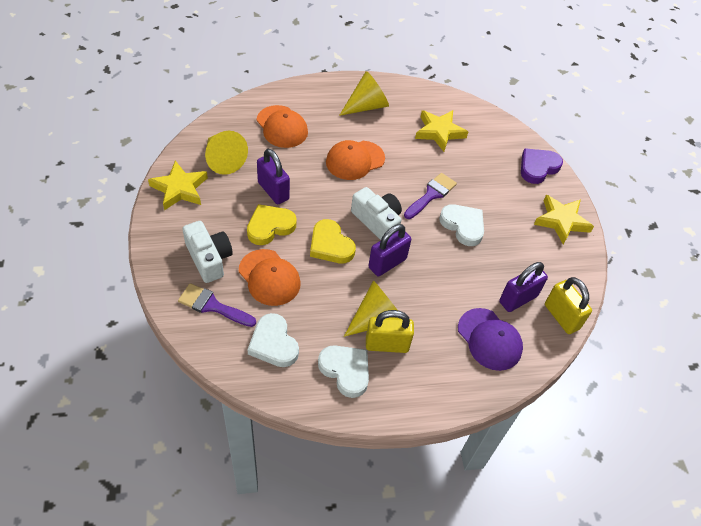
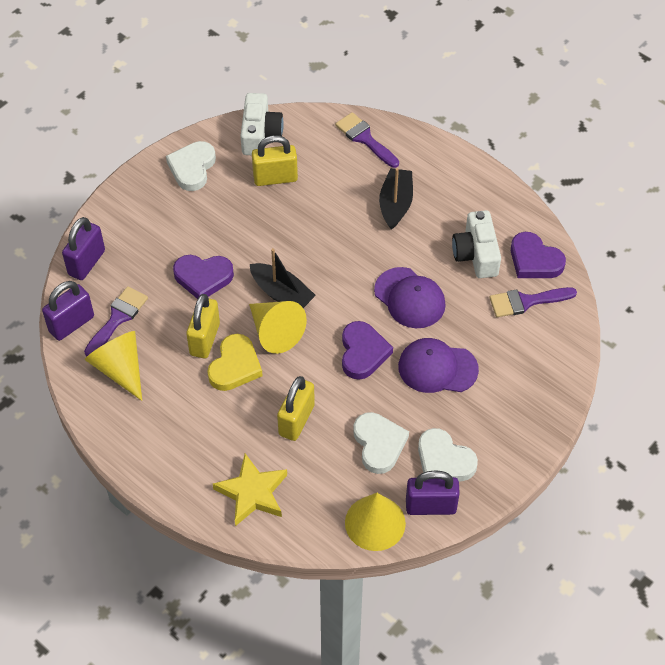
black boat: none = 0 -> [250,248,316,308] [379,168,413,230] = 2
orange cap: [239,249,301,306] [256,105,308,148] [326,140,385,180] = 3 -> none = 0
purple brush: [178,283,256,327] [404,173,457,219] = 2 -> [84,286,148,356] [335,112,399,168] [490,287,577,317] = 3
purple cap: [458,308,523,371] = 1 -> [374,267,446,328] [398,338,479,393] = 2
purple heart: [521,148,563,184] = 1 -> [173,255,234,299] [342,321,393,380] [511,232,566,278] = 3
yellow heart: [247,204,297,245] [310,219,356,263] = 2 -> [207,334,263,391] = 1
yellow padlock: [366,310,414,353] [545,277,592,334] = 2 -> [186,294,220,358] [252,135,298,186] [277,376,315,441] = 3
yellow star: [148,161,208,210] [415,110,468,152] [534,195,594,245] = 3 -> [213,453,287,526] = 1

